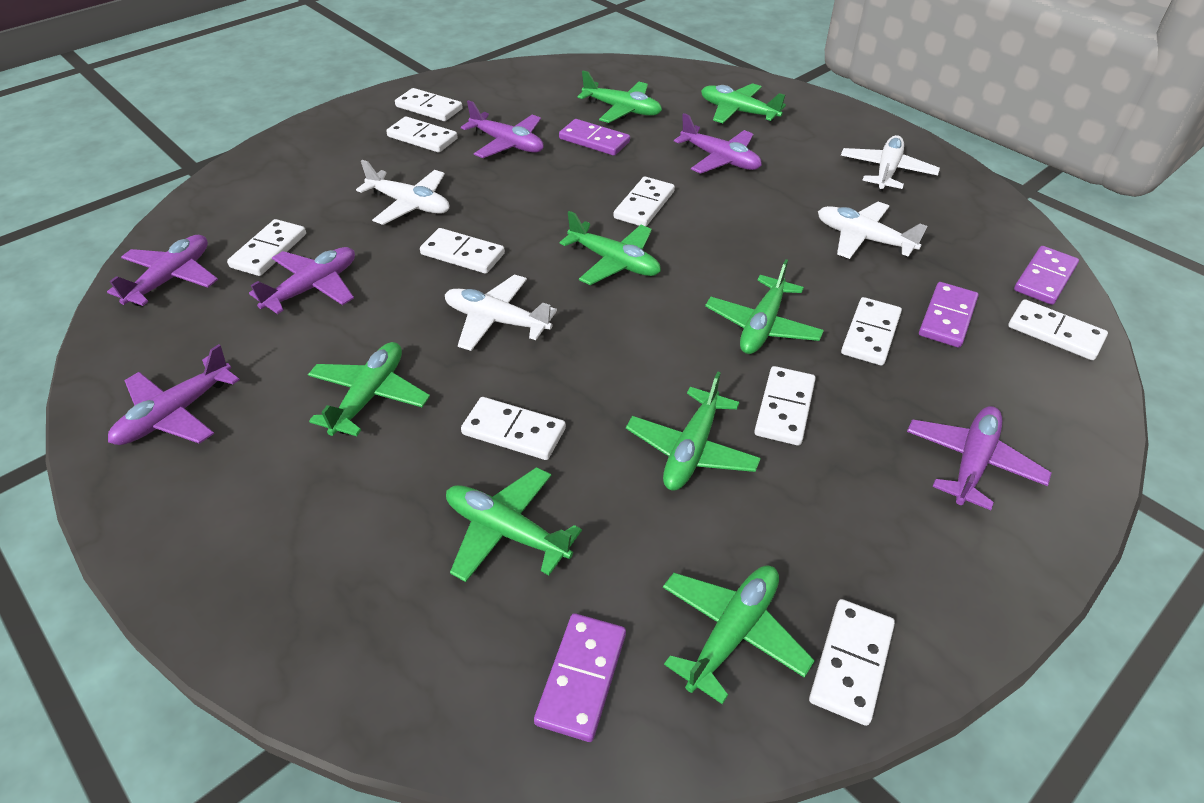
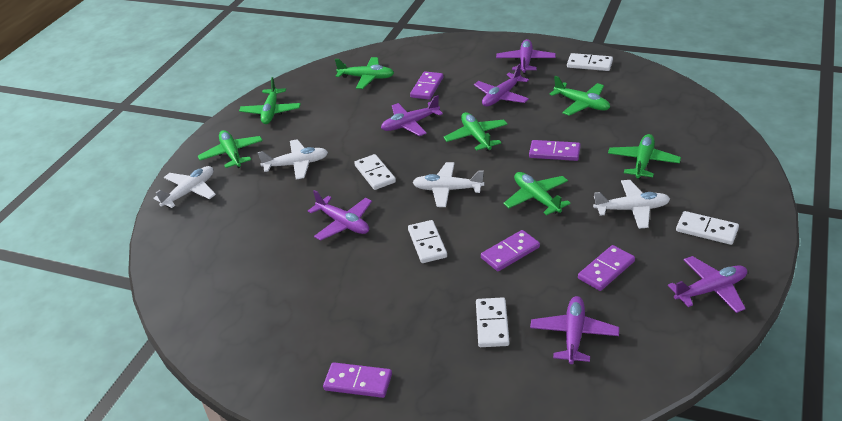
green plane: [308,342,430,436] [446,467,582,582] [559,211,661,285] [577,71,662,123] [626,372,761,491] [663,565,815,704] [701,83,786,123] [705,259,824,354] = 8 -> [198,130,263,168] [239,77,301,124] [335,57,394,89] [444,112,508,151] [503,172,571,215] [549,76,610,116] [608,134,681,179] = 7
purple domino: [534,613,626,742] [559,119,630,156] [919,282,978,348] [1014,246,1079,305] = 4 -> [323,362,392,398] [410,72,443,100] [481,230,540,271] [529,140,581,161] [578,245,635,291] = 5
white domino: [227,219,306,276] [386,116,458,153] [395,88,463,121] [420,228,505,274] [461,397,566,460] [614,177,675,226] [754,366,816,446] [809,599,895,726] [841,297,902,366] [1008,299,1108,360] = 10 -> [354,154,396,190] [408,220,447,263] [476,297,510,347] [567,53,613,71] [676,211,739,245] = 5

